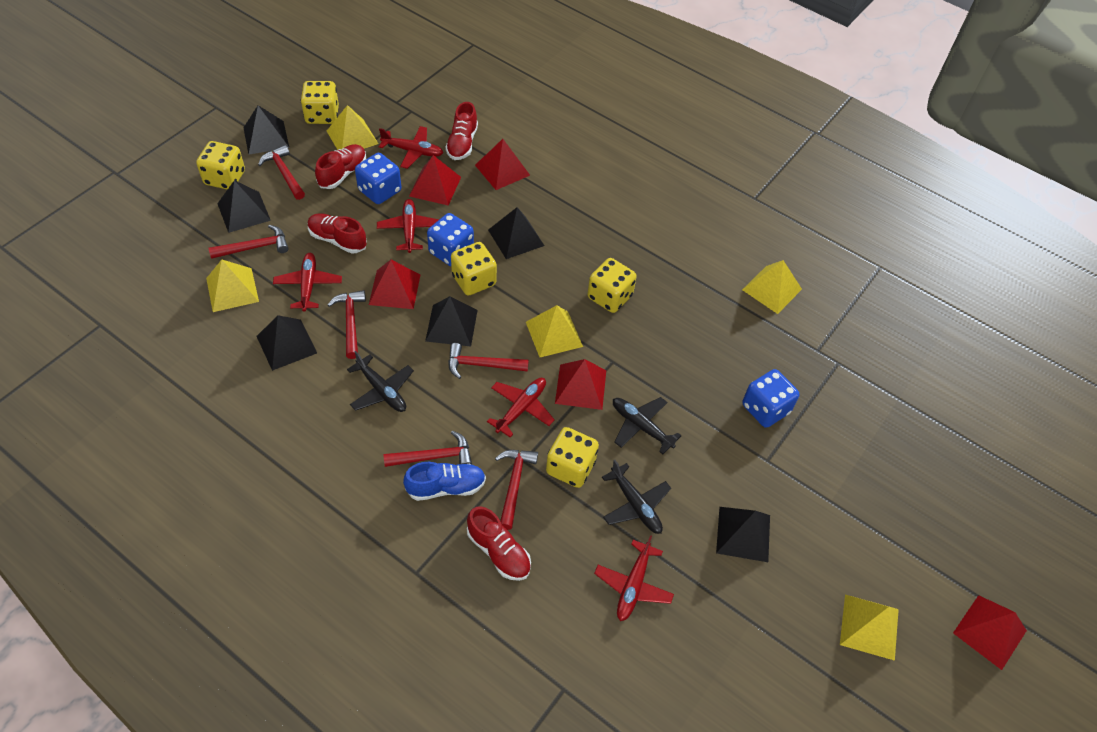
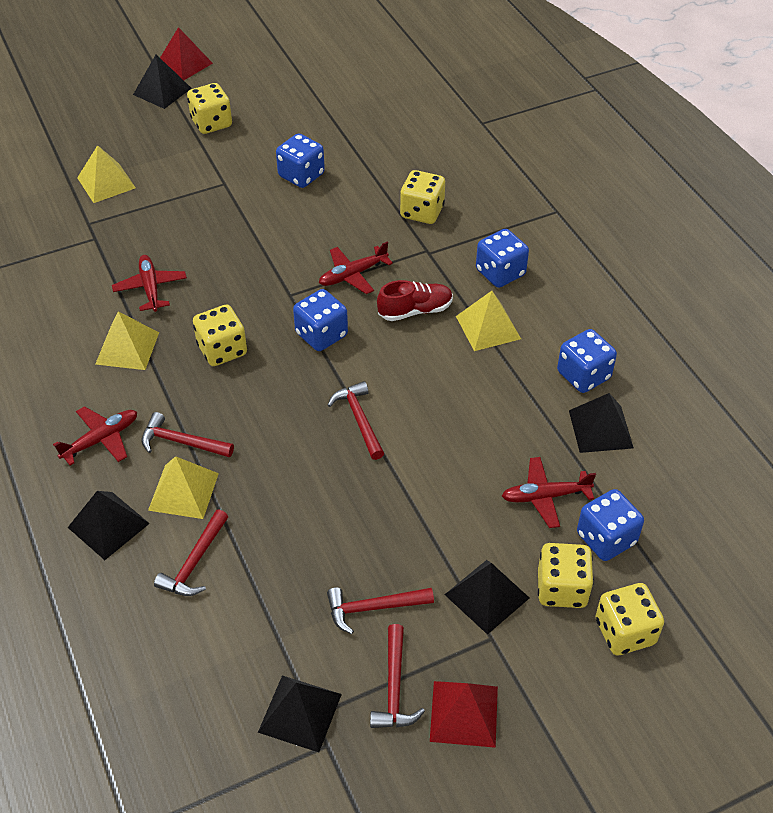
black plane: [347,351,414,412] [602,460,671,534] [613,397,681,454] = 3 -> none = 0
black pyramid: [217,180,271,233] [243,105,289,155] [257,315,317,371] [425,296,478,346] [488,207,545,259] [716,507,770,562] = 6 -> [67,491,150,560] [133,55,191,109] [258,675,342,752] [444,560,529,635] [569,393,634,453] = 5
blue dice: [355,153,401,204] [427,213,474,266] [742,369,799,428] = 3 -> [276,133,325,188] [293,289,348,351] [476,229,529,288] [557,329,617,393] [577,489,644,561] = 5
blue shoe: [403,462,486,501] = 1 -> none = 0
red hammer: [208,225,288,259] [258,145,305,200] [328,290,366,359] [383,431,472,467] [448,343,529,379] [495,450,538,530] = 6 -> [142,412,234,458] [154,510,228,596] [327,587,434,634] [328,381,384,460] [370,624,425,728] = 5
red plane: [273,253,342,311] [377,199,439,253] [379,126,443,169] [487,378,555,438] [594,535,674,621] = 5 -> [53,406,137,466] [112,255,187,312] [319,242,393,294] [502,457,596,528] = 4
red pyramid: [369,260,420,309] [409,155,461,206] [475,139,530,190] [555,359,606,410] [953,595,1027,670] = 5 -> [160,27,213,80] [430,681,498,748] = 2
red shoe: [308,213,367,254] [315,144,366,189] [445,102,478,160] [467,506,531,581] = 4 -> [377,280,453,321] = 1
yellow pyramid: [206,260,259,312] [327,105,379,150] [526,305,583,357] [742,260,802,314] [840,594,899,661] = 5 -> [77,145,136,203] [95,311,159,370] [148,456,219,519] [456,291,521,351] = 4

